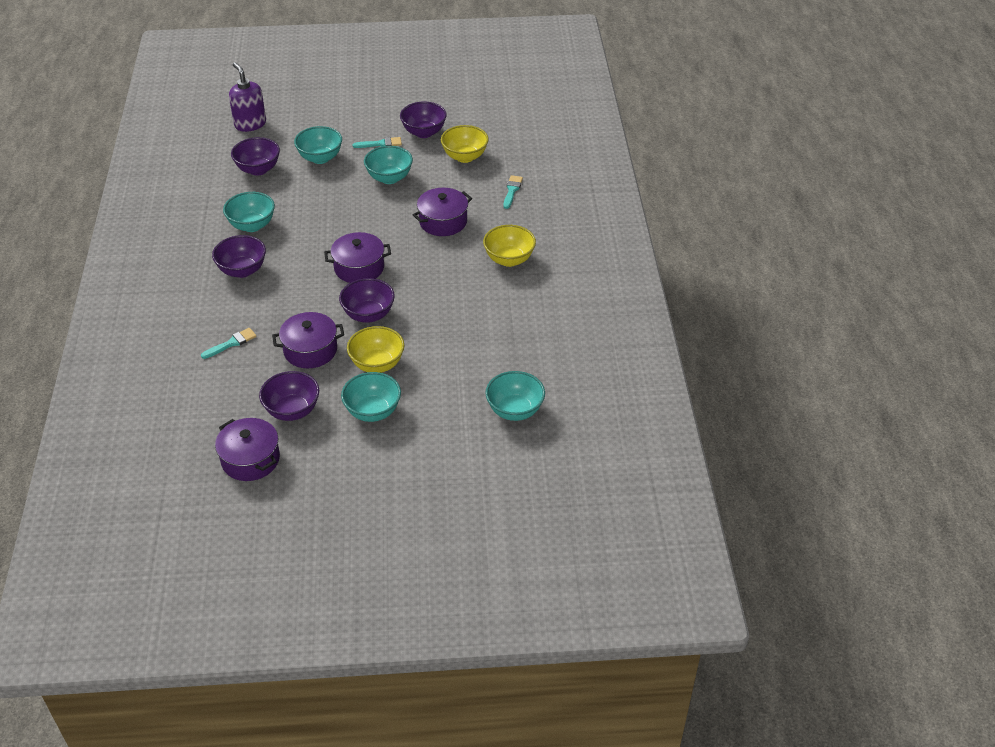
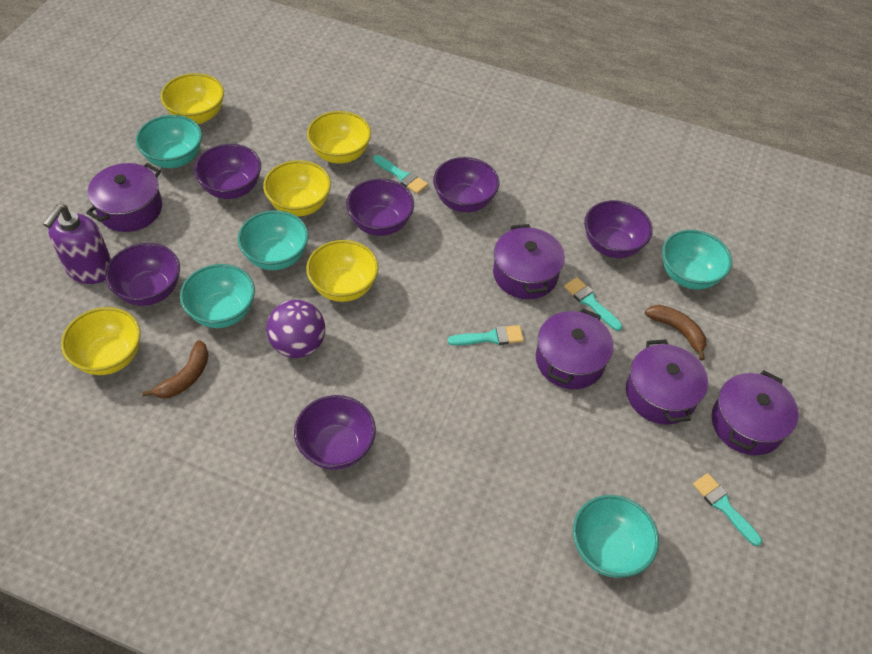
brown banana: none = 0 -> [142,340,209,398] [645,305,707,361] = 2
purple ball: none = 0 -> [266,300,325,358] = 1
purple bowl: [212,235,266,278] [231,137,280,176] [259,371,319,421] [339,278,395,323] [400,101,447,138] = 5 -> [105,243,180,306] [194,144,261,199] [294,395,376,470] [346,179,414,236] [433,157,499,212] [584,200,653,258] = 6
purple pot: [215,418,280,481] [272,312,344,368] [324,232,391,283] [413,188,472,236] = 4 -> [86,163,162,232] [493,224,565,299] [536,308,614,389] [626,339,708,425] [712,370,799,455] = 5
turquoise brush: [201,328,257,359] [352,137,402,148] [503,175,523,209] = 3 -> [373,155,428,194] [448,325,524,345] [564,277,622,331] [693,473,762,546] = 4
yellow bowl: [347,326,404,373] [441,125,489,163] [483,225,536,267] = 3 -> [61,307,141,375] [161,73,224,124] [263,160,331,216] [306,240,379,302] [307,111,371,164] = 5

